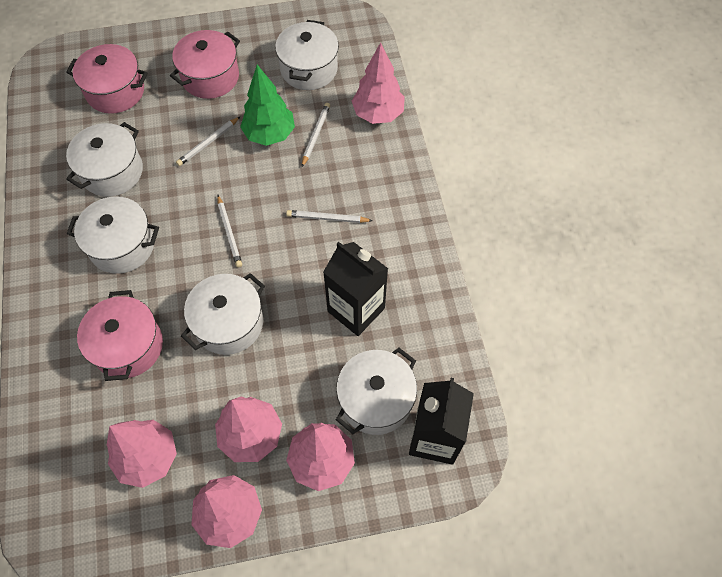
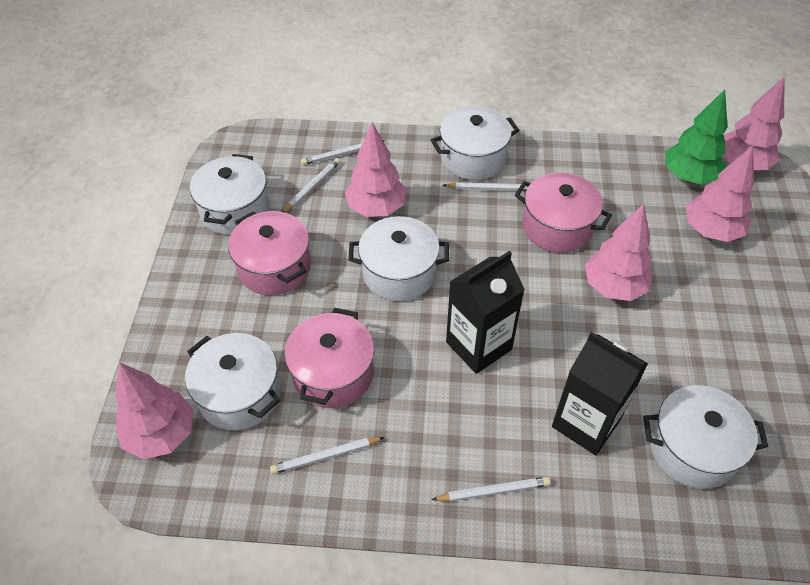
white pencil: [176,117,240,166] [217,195,242,268] [286,210,373,223] [302,103,330,167] = 4 -> [270,437,385,474] [282,158,341,212] [301,140,385,165] [431,477,551,502] [443,182,528,191] = 5

